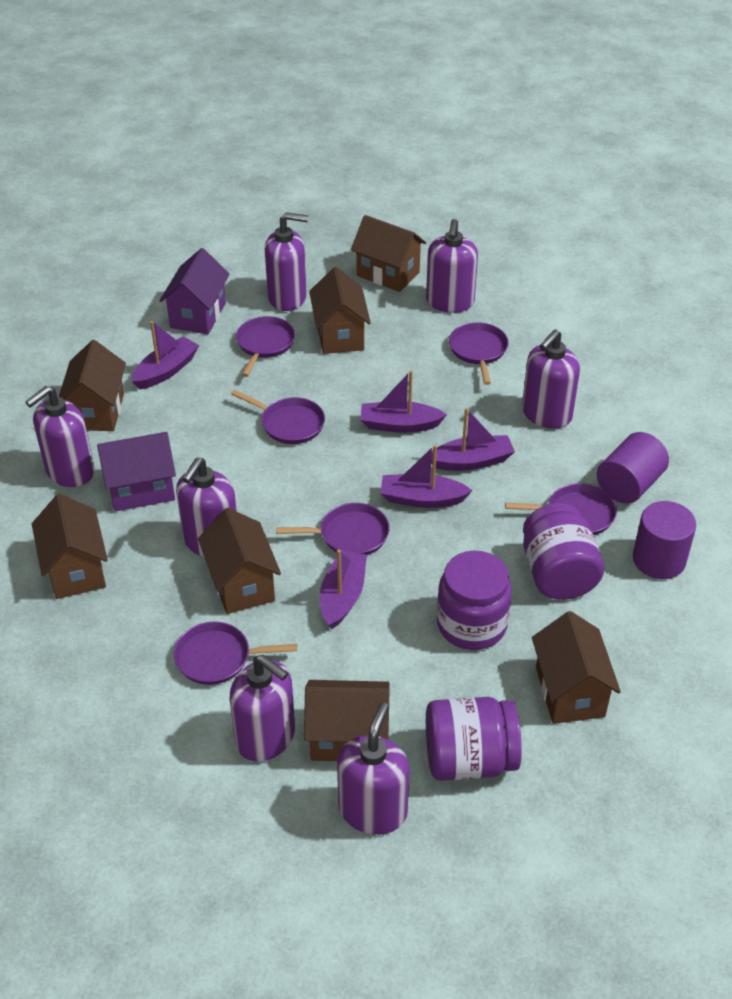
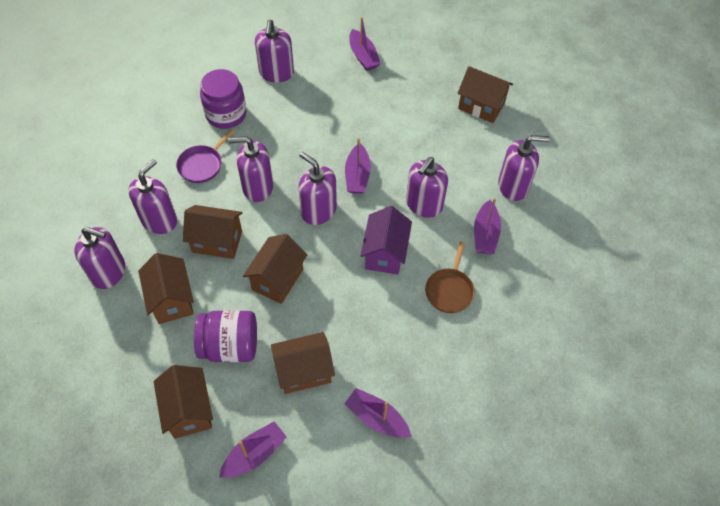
brown house: [32,494,108,599] [59,340,126,431] [198,508,281,614] [304,680,390,761] [309,267,371,354] [351,215,426,292] [532,611,621,724] = 7 -> [138,253,194,324] [154,365,213,439] [183,205,242,259] [243,234,307,304] [271,332,335,394] [457,66,513,123] = 6
brown pan: none = 0 -> [425,242,475,313] = 1
purple cylinder: [597,432,669,504] [633,501,696,579] = 2 -> none = 0
purple house: [97,432,176,512] [159,248,230,334] = 2 -> [360,206,412,275] = 1
purple jar: [426,697,522,781] [437,550,512,650] [523,503,604,600] = 3 -> [194,310,257,362] [200,69,246,129] = 2
purple pan: [174,622,297,685] [231,390,325,444] [236,316,295,377] [276,503,390,555] [449,322,509,385] [505,483,617,535] = 6 -> [176,129,235,183] = 1

